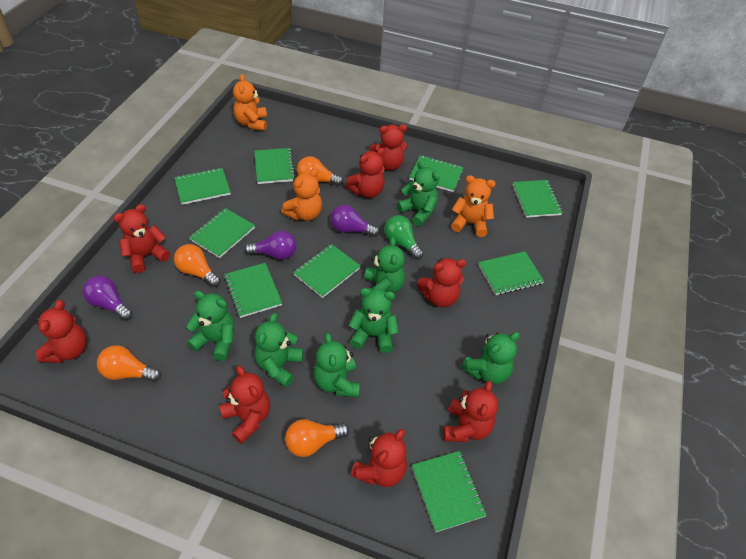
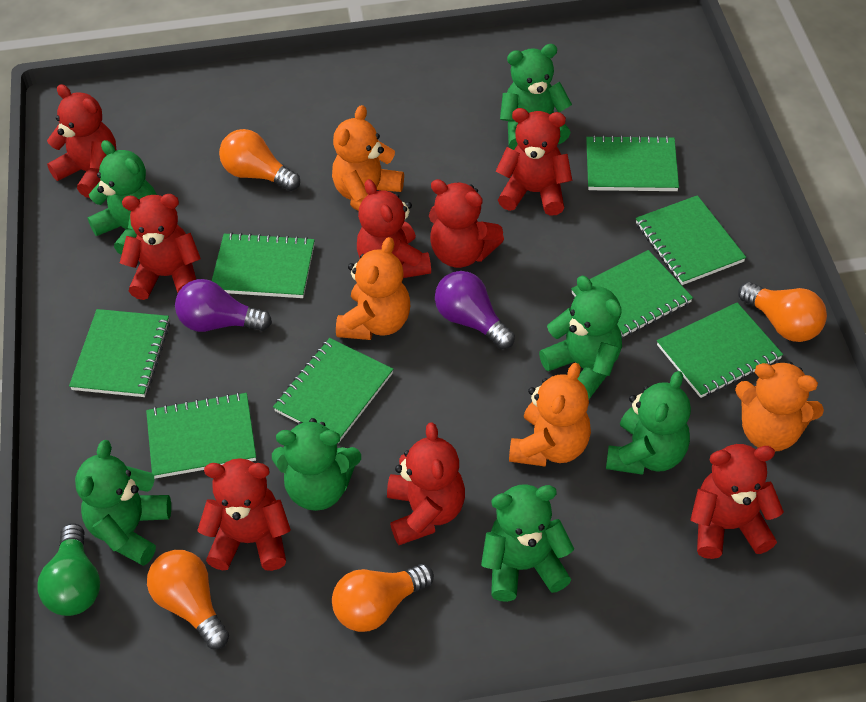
green notebook: [174,168,231,205] [189,208,255,258] [224,263,282,318] [254,148,296,184] [293,244,361,298] [409,155,464,192] [412,451,487,532] [478,251,544,295] [513,180,563,218] = 9 -> [69,309,170,397] [146,392,256,479] [212,232,315,298] [273,338,393,443] [571,250,693,339] [586,135,679,191] [636,195,746,285] [657,303,783,398] = 8
orange teddy bear: [233,74,267,131] [281,169,322,221] [451,175,496,237] = 3 -> [332,105,404,211] [336,237,410,340] [509,363,591,467] [735,361,824,451] = 4
purple light bulb: [82,275,133,321] [244,231,297,260] [330,205,379,237] = 3 -> [175,279,272,332] [435,271,515,349] = 2

